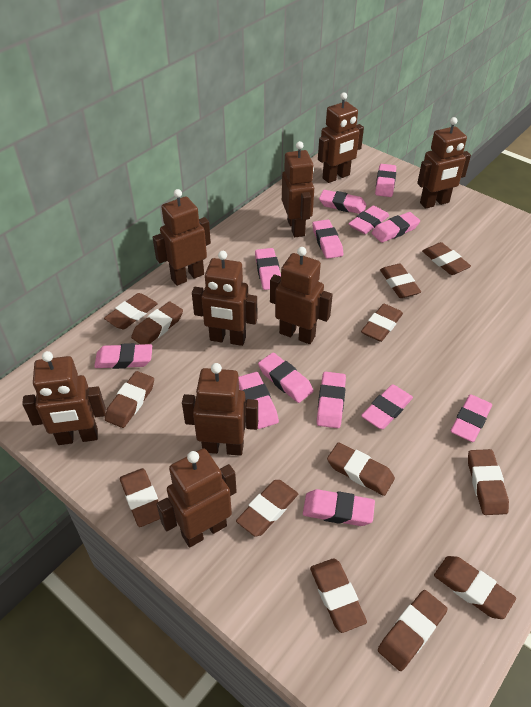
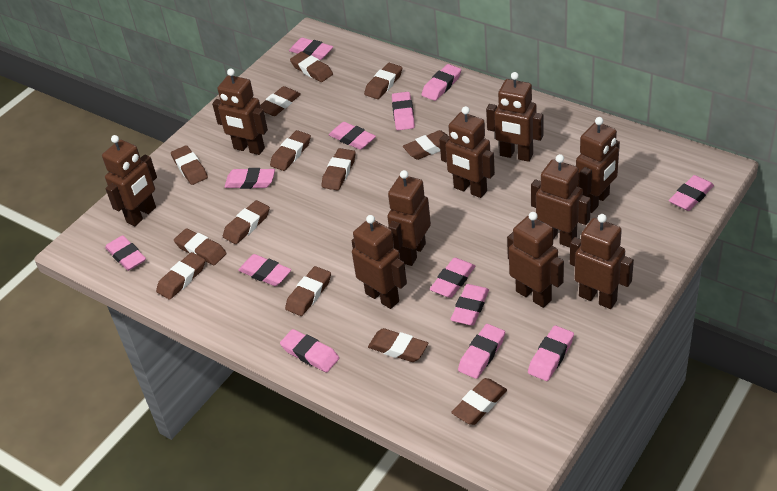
brown robot: [22,351,106,445] [153,189,211,286] [157,448,237,548] [182,363,258,456] [192,251,258,346] [270,247,333,344] [282,141,314,237] [318,92,364,183] [417,117,471,209] = 9 -> [102,135,157,226] [212,68,268,155] [352,215,407,309] [387,170,431,266] [439,106,495,198] [486,72,543,162] [507,212,564,308] [531,154,591,248] [570,214,634,309] [576,117,620,213] = 10

